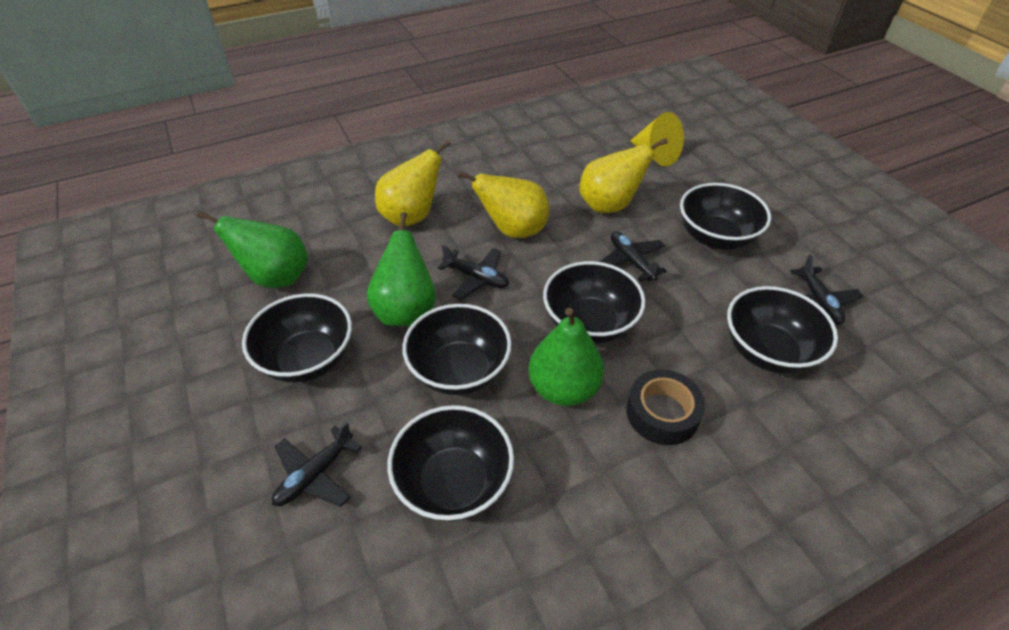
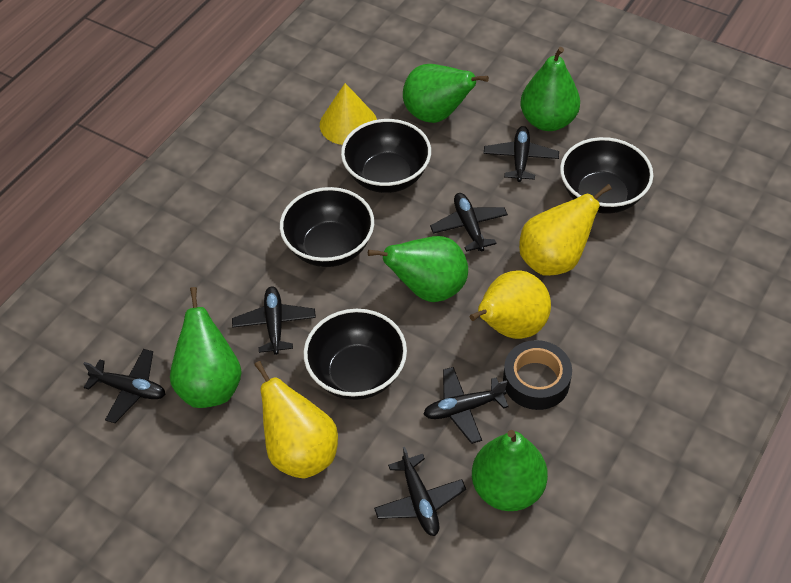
black bowl: [242,293,352,383] [387,405,514,522] [402,304,512,395] [543,261,645,343] [680,183,771,250] [727,286,838,374] = 6 -> [280,187,374,267] [304,309,407,400] [341,119,431,193] [560,137,653,214] = 4
black plane: [272,422,362,507] [437,245,509,300] [599,232,667,282] [790,254,863,325] = 4 -> [83,349,166,423] [232,286,316,355] [374,447,466,536] [424,367,509,444] [430,193,508,252] [484,126,559,182] = 6
green pear: [197,211,308,288] [367,212,436,326] [529,308,604,406] = 3 -> [170,287,242,408] [368,236,468,302] [403,64,489,123] [472,430,548,511] [520,47,580,131] = 5

